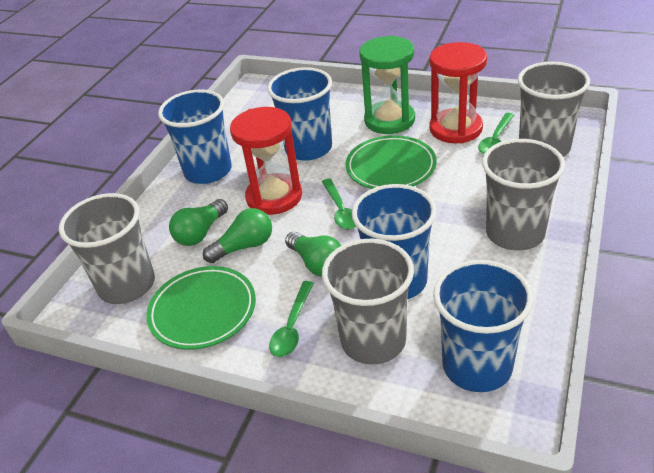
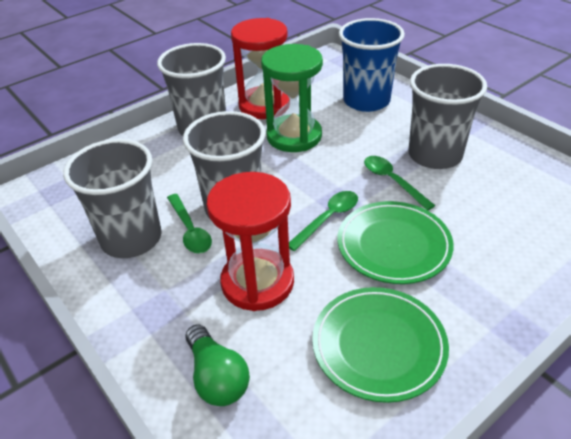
blue cup: [158,89,232,184] [267,67,332,161] [352,184,437,299] [433,260,533,392] = 4 -> [339,18,405,112] = 1
green light bulb: [169,199,228,246] [203,208,272,263] [285,232,341,277] = 3 -> [185,324,250,406] = 1

